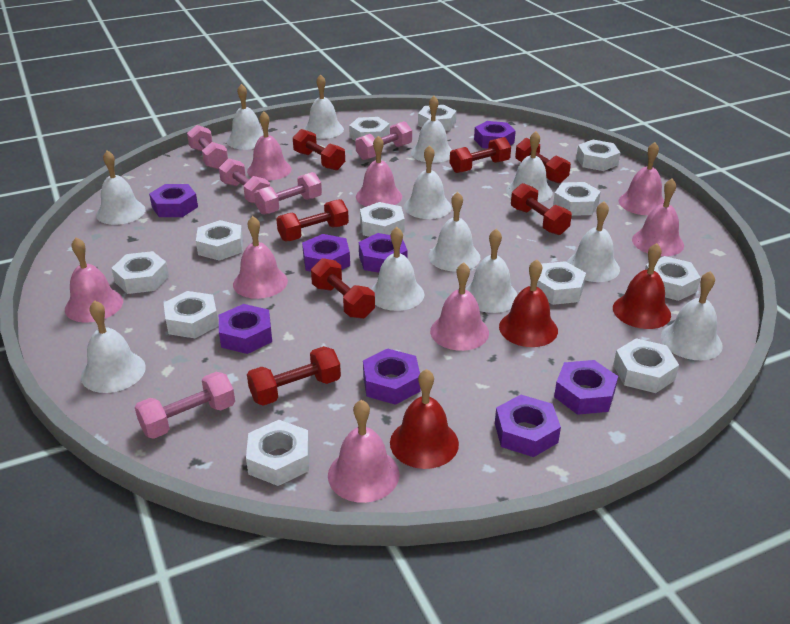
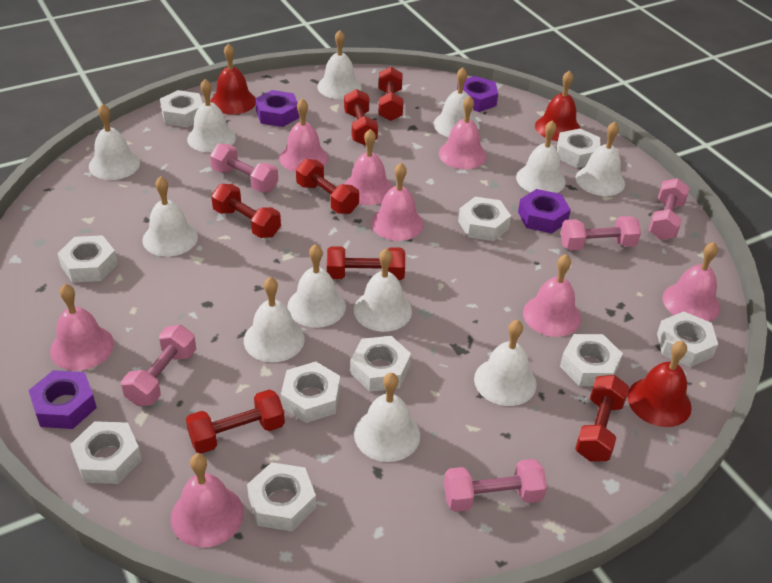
purple nut: [149,184,198,217] [219,304,272,354] [302,234,350,272] [359,233,408,273] [363,348,420,405] [474,121,516,149] [495,395,561,457] [554,360,618,415] = 8 -> [28,370,97,429] [255,90,299,127] [457,76,498,112] [518,189,571,234] = 4
white nut: [111,251,169,294] [164,291,219,338] [196,220,243,261] [246,420,309,486] [349,117,390,141] [360,202,405,237] [418,105,457,131] [537,261,586,305] [553,182,601,216] [576,140,621,171] [613,338,679,393] [645,256,701,301] = 12 -> [57,235,118,283] [70,421,142,484] [160,90,203,127] [247,462,316,531] [281,362,340,423] [350,336,411,392] [458,197,511,241] [557,129,600,168] [560,334,623,386] [657,311,718,367] = 10

